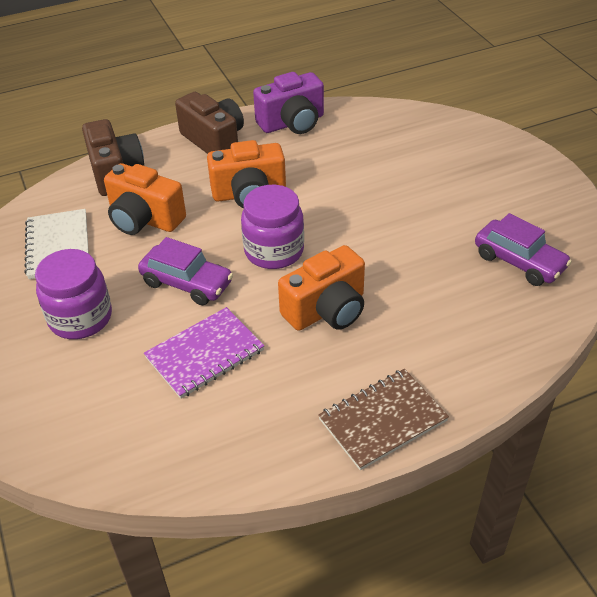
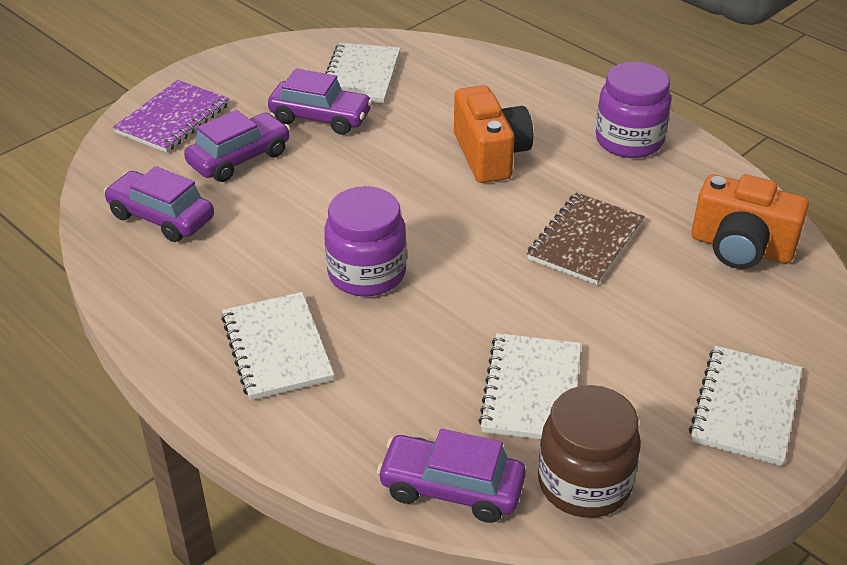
brown camera: [82,119,144,196] [175,92,244,154] = 2 -> none = 0
brown jar: none = 0 -> [538,385,641,518] = 1
orange camera: [104,163,186,235] [207,140,286,208] [278,245,365,331] = 3 -> [454,85,534,183] [692,174,809,269] = 2
purple camera: [253,72,324,134] = 1 -> none = 0
purple car: [138,237,233,305] [475,213,572,286] = 2 -> [104,166,214,242] [184,110,290,182] [268,69,373,135] [377,429,526,523] = 4
white notebook: [24,209,89,279] = 1 -> [221,292,334,400] [325,43,400,103] [478,333,581,439] [689,346,802,466] = 4

